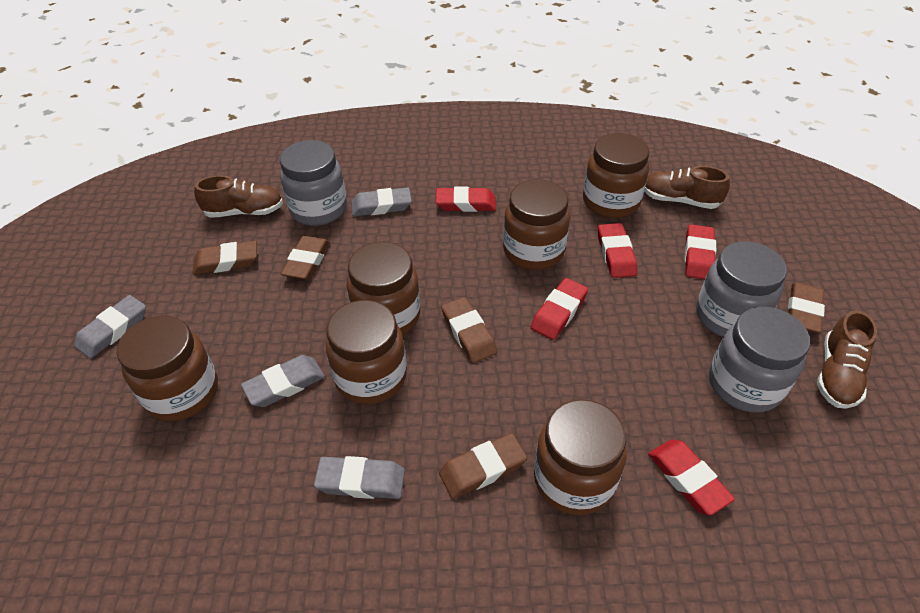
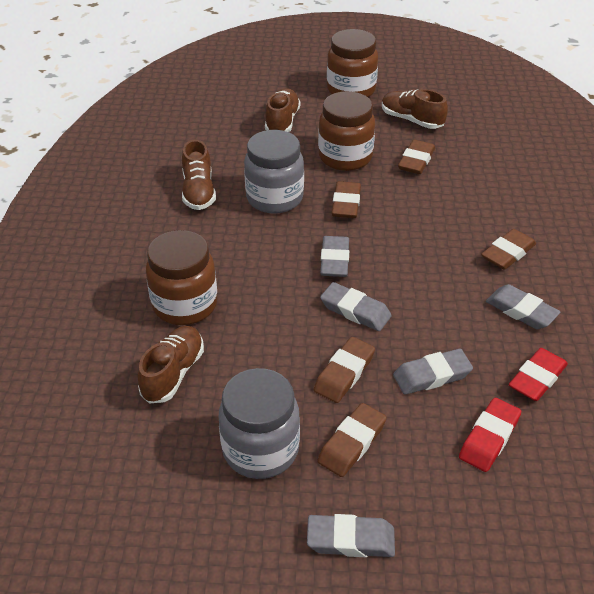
brown jar: [117,316,218,421] [326,300,407,404] [347,242,420,335] [503,179,570,270] [534,399,626,515] [583,133,649,218] = 6 -> [146,230,217,325] [318,91,375,171] [327,29,378,97] = 3
brown shoe: [194,175,283,218] [645,166,730,209] [817,310,877,409] = 3 -> [138,326,204,404] [182,140,216,210] [265,88,301,132] [382,89,448,129] = 4
grey eraser: [74,295,146,359] [241,355,325,407] [314,456,405,499] [351,188,412,216] = 4 -> [307,514,395,557] [320,236,349,277] [320,282,392,331] [393,349,473,395] [486,284,560,329] = 5
grey jar: [280,140,347,226] [696,241,787,337] [709,307,810,413] = 3 -> [219,368,300,479] [244,130,304,214] = 2
red eraser: [435,187,496,212] [531,278,588,340] [598,223,637,278] [648,439,735,515] [685,224,716,279] = 5 -> [459,398,521,472] [509,348,568,401] = 2

